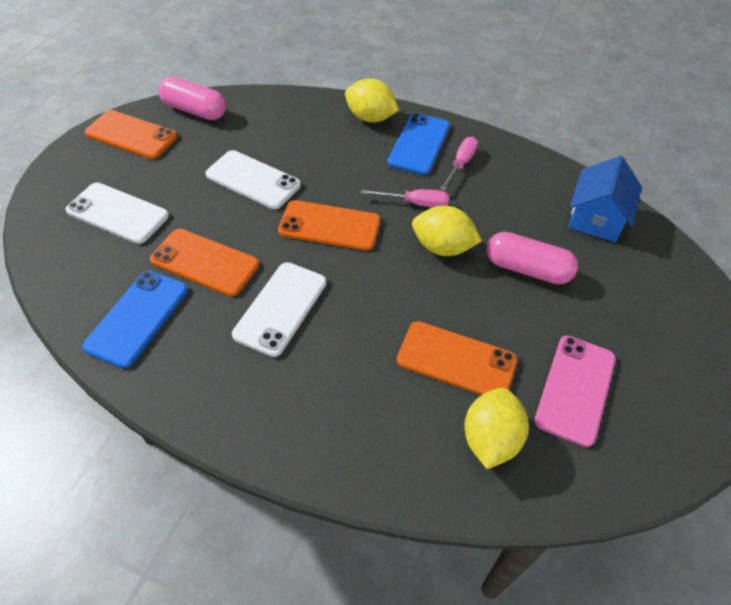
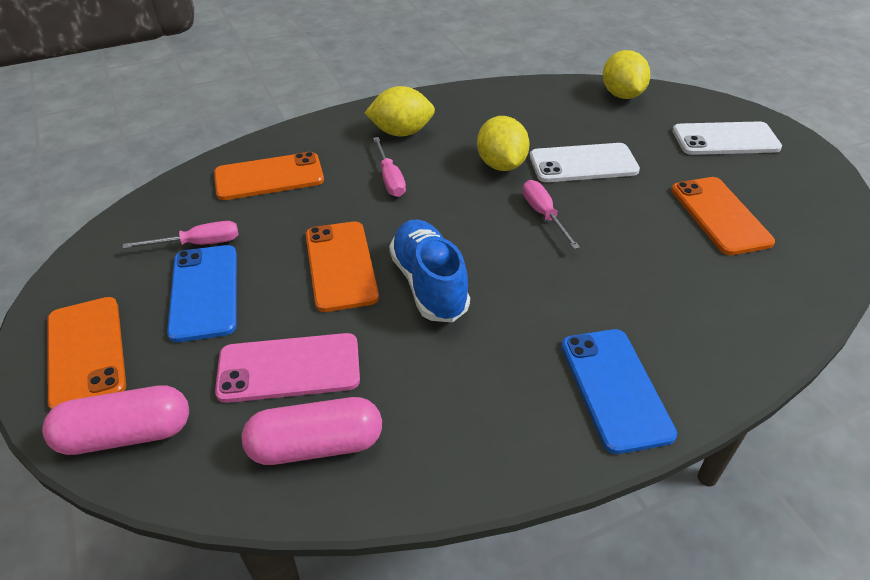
blue house: [568,156,642,242] = 1 -> none = 0
blue shoe: none = 0 -> [389,220,470,322] = 1
pink screwdriver: [361,189,449,207] [440,137,478,191] = 2 -> [123,221,238,249] [373,137,406,197] [523,180,580,249] = 3
white phone: [66,183,169,244] [205,150,301,209] [232,262,326,357] = 3 -> [530,143,640,182] [672,121,782,155] = 2

